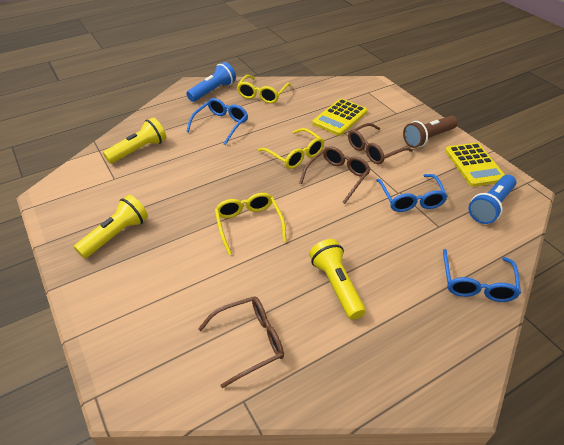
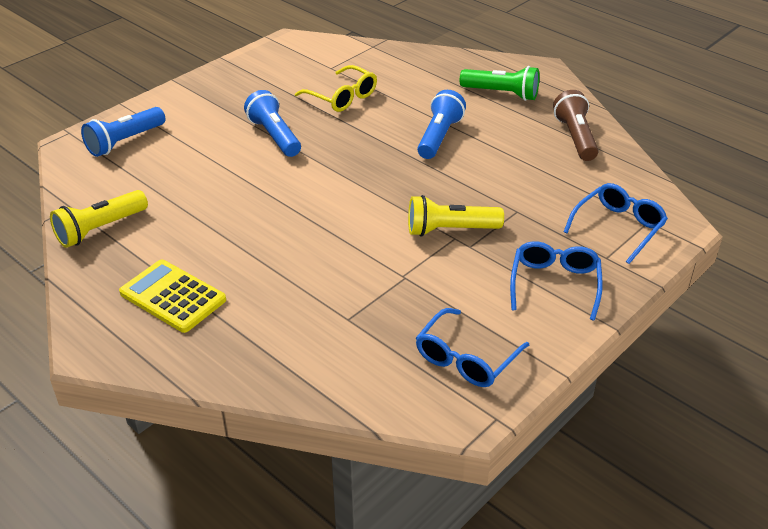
blue flashlight: [186,62,236,102] [468,175,516,224] = 2 -> [81,107,165,157] [244,90,301,157] [417,90,466,159] = 3
brown glasses: [198,296,284,388] [299,146,371,204] [348,123,413,164] = 3 -> none = 0
green flashlight: none = 0 -> [460,66,540,101] = 1
yellow calculator: [312,98,368,136] [445,143,505,187] = 2 -> [119,259,226,333] = 1
yellow flashlight: [74,195,148,259] [103,117,166,164] [309,239,366,320] = 3 -> [50,190,148,248] [408,195,504,237] = 2
yellow glasses: [215,193,287,255] [237,75,291,104] [258,128,324,169] = 3 -> [295,65,377,112] = 1

